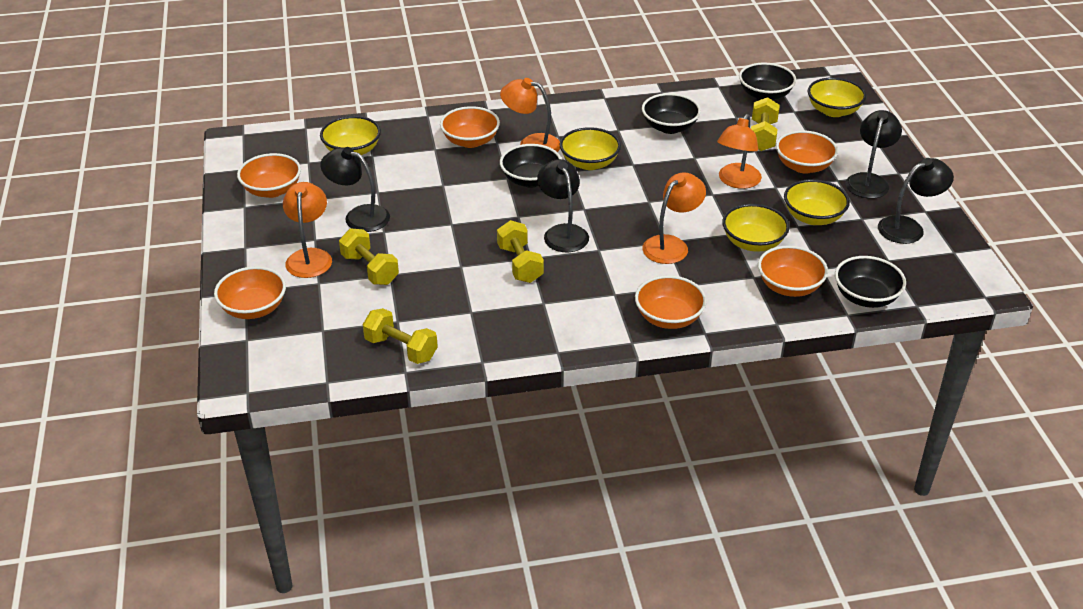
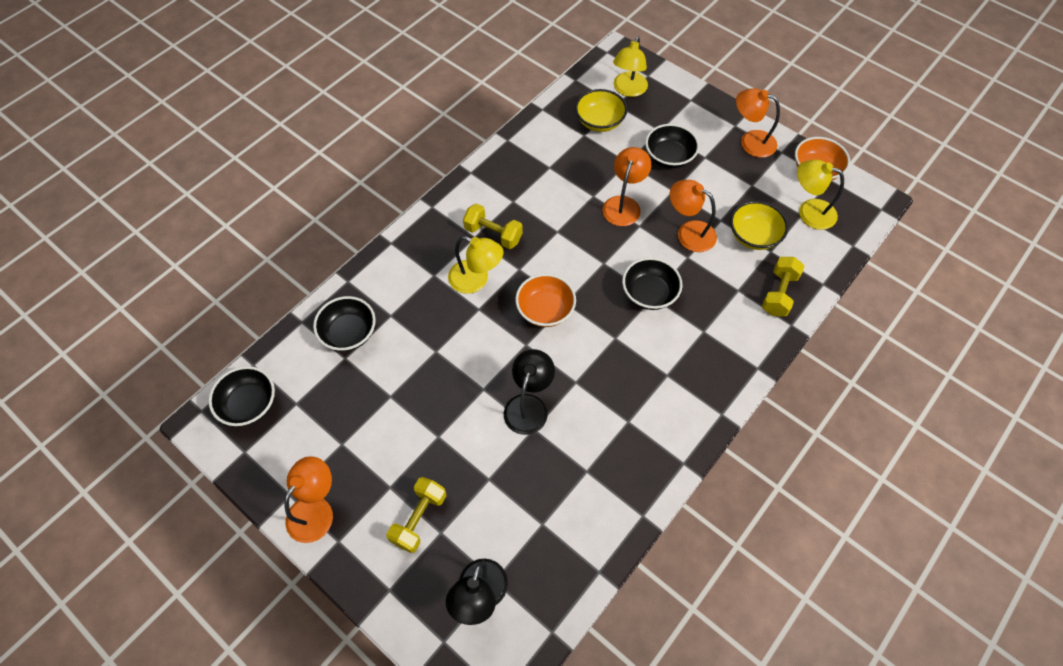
black lamp: [320,147,390,232] [537,159,589,252] [846,110,902,199] [878,158,954,244] = 4 -> [446,558,508,625] [504,349,555,435] = 2
orange bowl: [214,266,286,319] [237,153,301,198] [440,106,500,148] [635,275,707,329] [758,245,828,297] [776,130,838,174] = 6 -> [515,274,576,327] [795,137,850,181] = 2
yellow bowl: [320,116,381,155] [560,127,621,170] [722,204,790,252] [784,179,850,225] [808,77,866,117] = 5 -> [575,89,627,132] [730,201,788,250] = 2
yellow dumbbell: [339,228,399,285] [363,308,438,364] [497,220,544,283] [751,97,780,151] = 4 -> [386,477,446,553] [463,203,523,249] [762,257,805,317] = 3
yellow lamp: none = 0 -> [448,236,504,294] [613,36,648,97] [797,160,844,230] = 3

